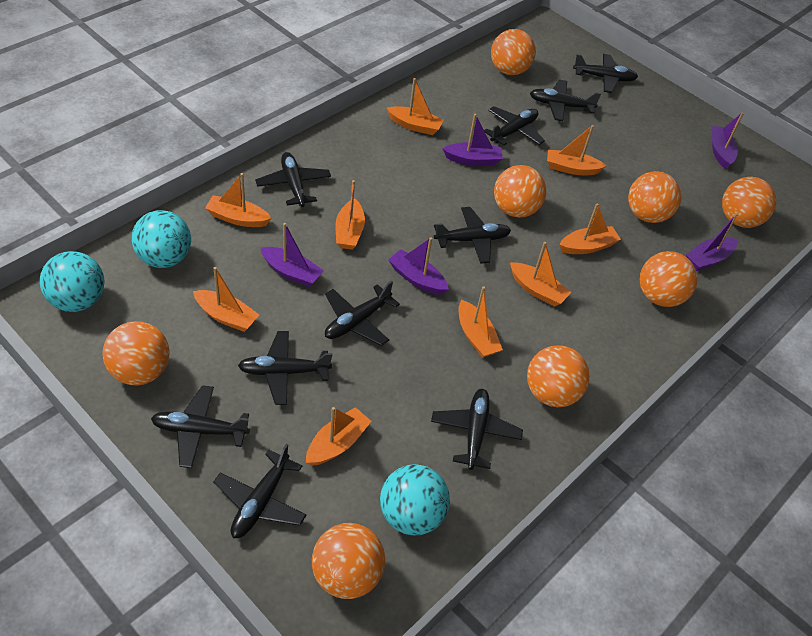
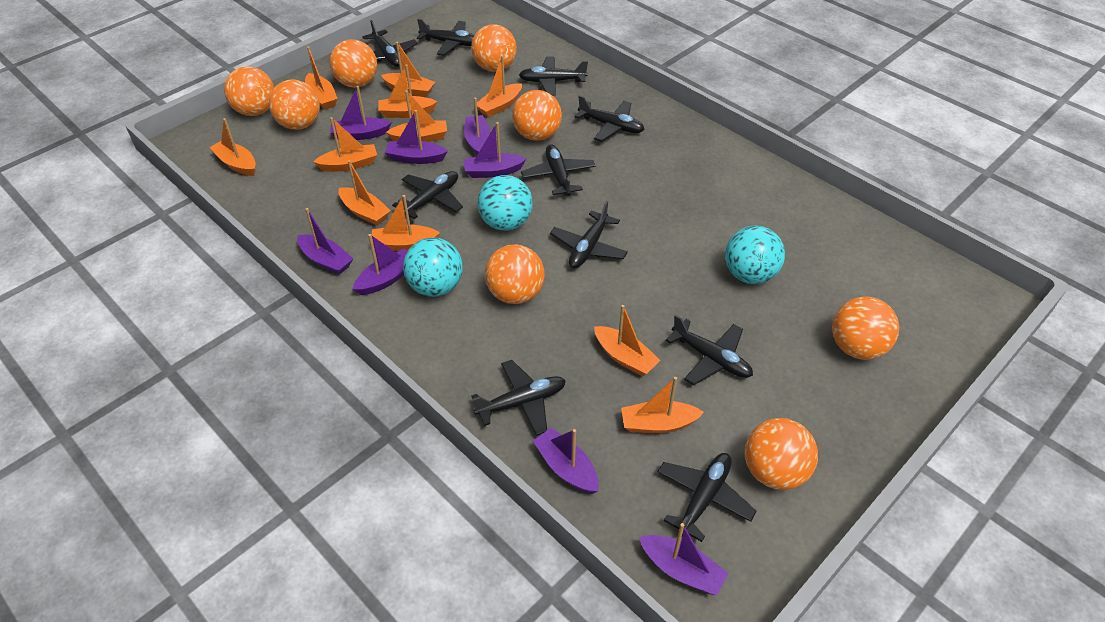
orange boat: [193,267,259,332] [205,173,272,227] [306,407,372,466] [335,180,365,250] [387,78,444,135] [458,286,503,358] [510,242,571,306] [547,125,606,175] [559,203,621,254] = 9 -> [209,118,256,176] [305,46,338,110] [313,117,377,172] [339,160,391,226] [371,195,440,251] [378,64,438,118] [381,42,435,97] [386,90,447,142] [477,55,522,117] [594,305,661,376] [621,377,704,433] = 11
purple boat: [261,223,324,287] [388,237,449,295] [442,114,503,166] [686,213,738,271] [712,112,744,169] = 5 -> [297,208,353,275] [330,86,391,140] [353,234,407,295] [385,110,448,164] [463,122,527,178] [464,97,491,155] [533,428,599,494] [639,523,728,596] = 8

